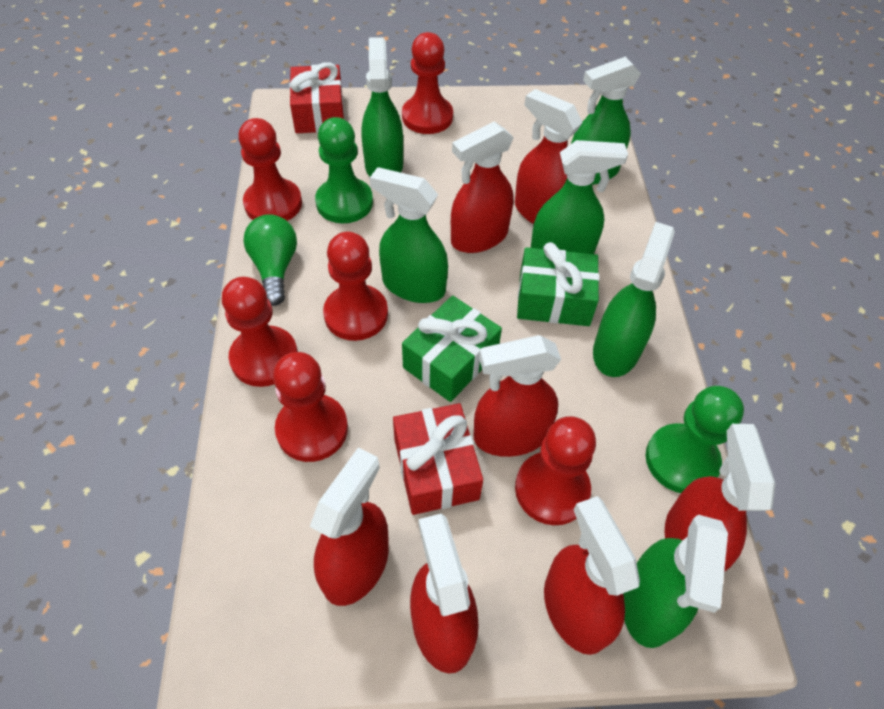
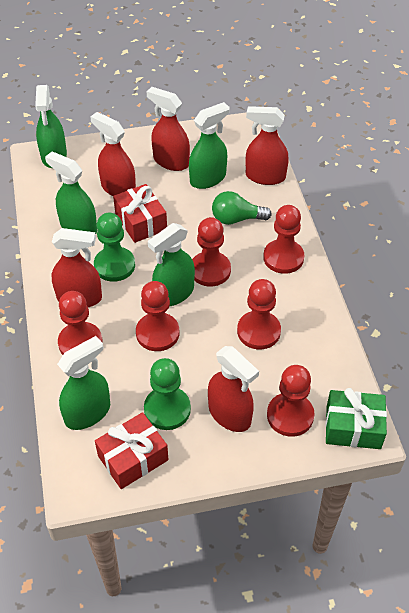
green gift: [402,296,502,402] [517,242,599,326] = 2 -> [326,388,387,449] = 1
green spray bottle: [361,37,403,177] [370,167,448,303] [531,140,628,254] [571,57,641,185] [593,222,675,377] [623,515,728,648] = 6 -> [35,85,67,168] [45,152,97,234] [57,336,110,430] [148,223,195,306] [189,102,230,189] = 5
red spray bottle: [310,447,389,606] [410,513,479,674] [451,121,514,253] [474,335,561,457] [515,89,583,224] [544,496,640,655] [665,424,776,572] = 7 -> [52,228,102,307] [90,112,136,196] [146,87,190,171] [208,346,259,432] [246,106,289,185] = 5

